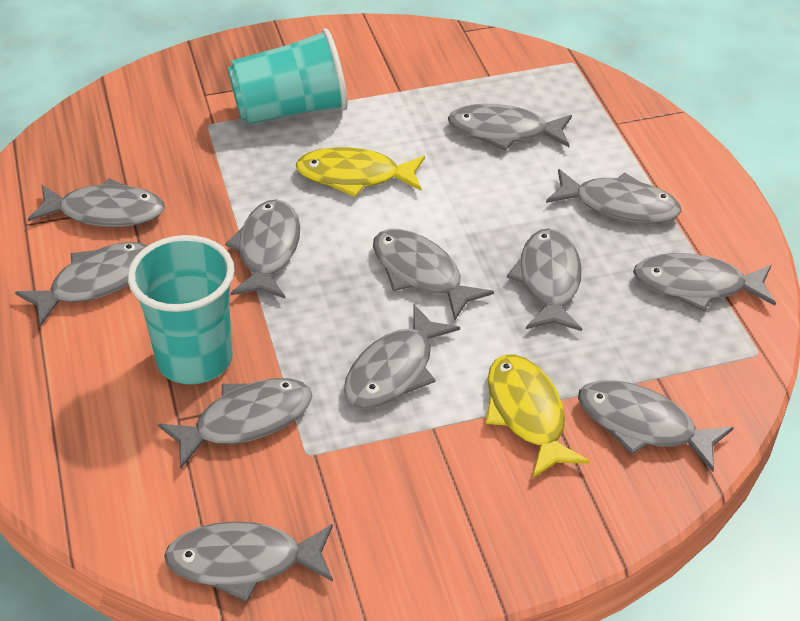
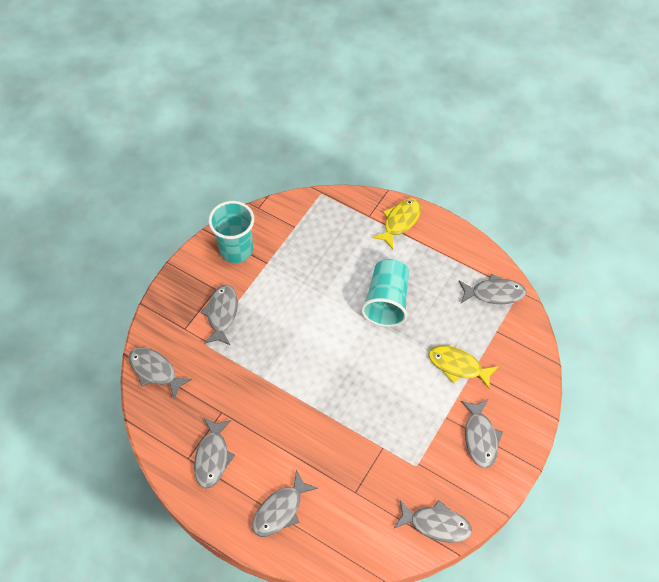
grey fish: [15,242,147,327] [28,178,165,227] [158,378,312,469] [164,521,333,602] [225,199,300,298] [344,305,460,409] [373,229,494,320] [448,104,572,151] [507,228,582,331] [546,169,681,224] [578,380,734,472] [633,253,776,312] = 12 -> [129,347,192,399] [194,418,235,489] [201,285,238,346] [252,470,318,537] [394,500,472,543] [459,274,527,304] [461,399,503,468] = 7

